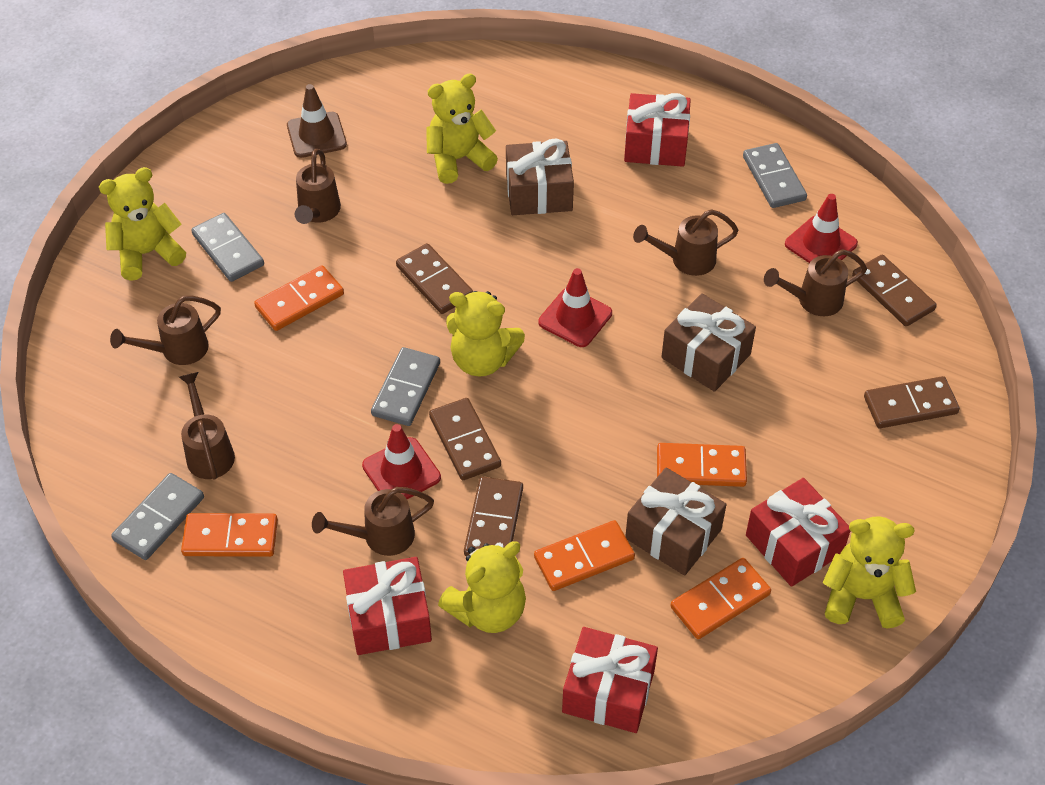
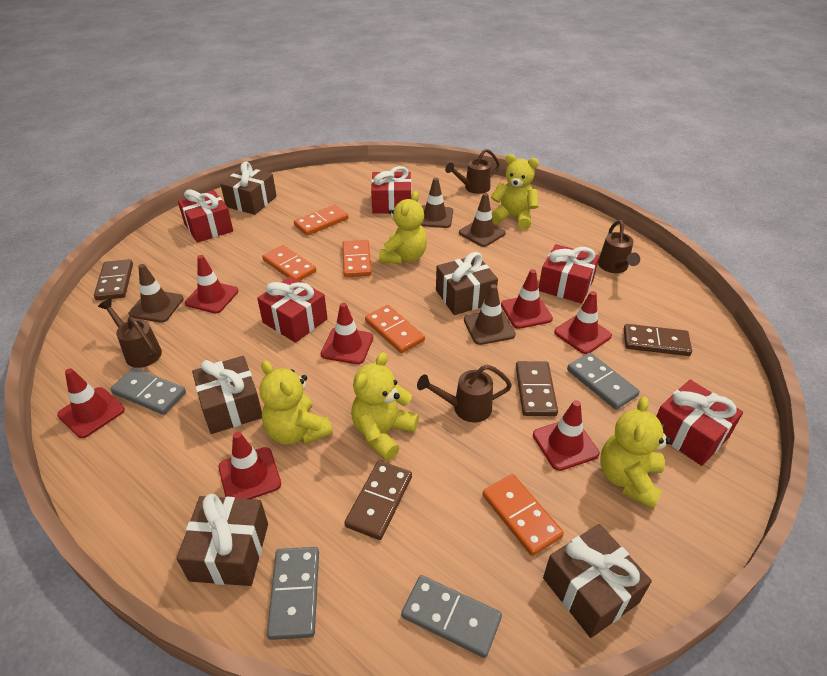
brown domino: [396,243,473,314] [429,398,501,480] [464,477,523,556] [852,255,937,327] [864,376,960,428] = 5 -> [94,259,133,300] [344,461,412,540] [516,361,558,416] [624,324,692,356] = 4
brown gift: [506,138,574,215] [625,467,726,576] [661,293,756,392] = 3 -> [177,494,268,586] [192,356,262,434] [220,162,277,215] [436,252,498,315] [543,524,652,638] = 5
brown traffic cone: [287,84,347,158] = 1 -> [129,264,184,322] [421,178,453,228] [459,193,506,247] [464,284,516,345] = 4
brown watering can: [110,296,221,365] [179,372,235,480] [295,149,341,224] [312,487,434,556] [633,209,739,276] [764,249,867,316] = 6 -> [98,299,162,368] [417,365,512,423] [445,149,500,194] [598,220,640,273] = 4
red gift: [343,557,432,655] [562,627,658,733] [624,93,691,167] [746,478,850,587] = 4 -> [178,190,233,243] [257,276,328,343] [371,166,411,214] [539,244,599,304] [656,380,743,466] = 5
red traffic cone: [362,424,441,499] [538,268,612,347] [785,194,858,263] = 3 -> [57,368,125,438] [185,255,238,313] [218,432,281,499] [321,303,373,364] [501,269,553,329] [533,400,600,471] [554,291,612,354] = 7

